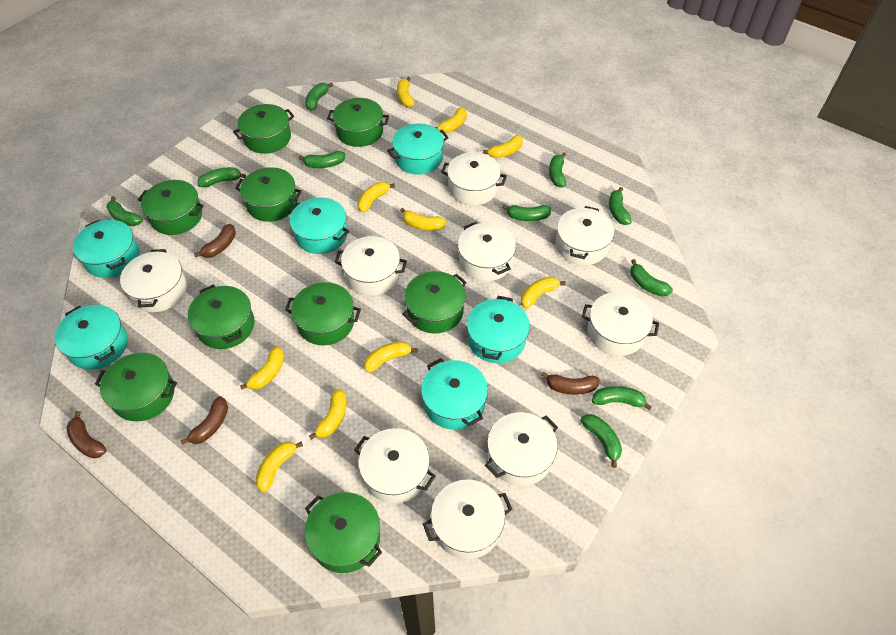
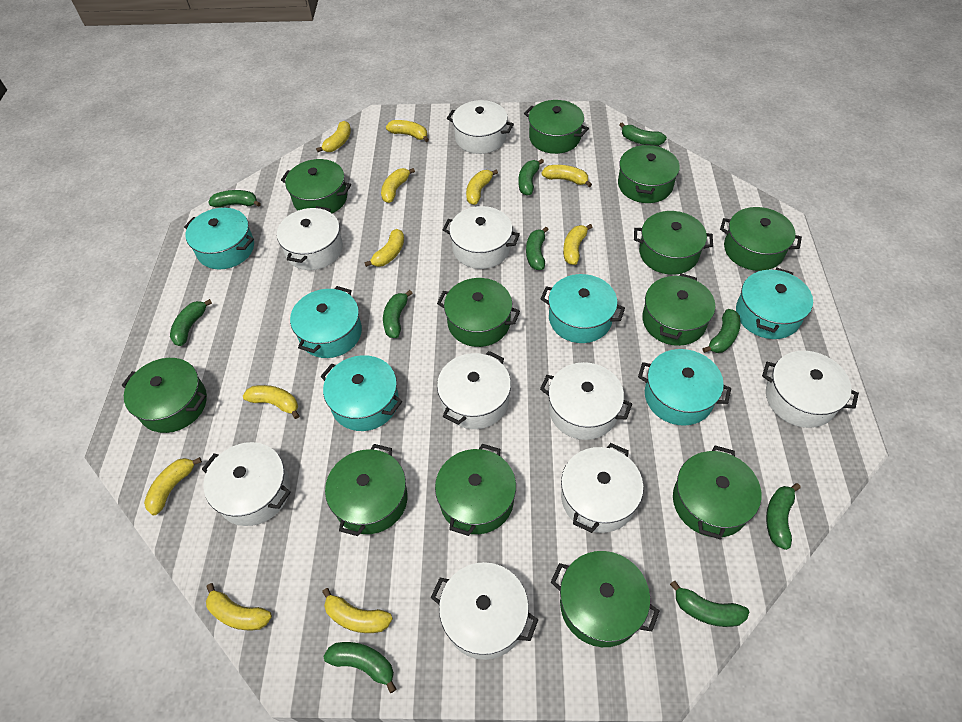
brown banana: [67,411,107,458] [180,396,228,445] [194,224,236,258] [541,371,600,395] = 4 -> none = 0
green pot: [95,353,177,422] [138,180,204,235] [188,284,255,349] [233,104,294,154] [235,167,302,222] [285,282,361,345] [304,492,382,573] [327,98,389,147] [402,271,467,334] = 9 -> [121,358,207,433] [281,159,351,213] [325,444,408,536] [435,444,516,536] [437,278,520,347] [524,100,589,154] [551,551,659,647] [618,144,680,203] [634,211,713,275] [642,274,715,346] [673,446,761,539] [720,207,802,271] = 12
yellow banana: [240,346,284,390] [255,441,303,493] [309,389,347,440] [357,182,395,212] [364,341,418,373] [397,77,414,107] [400,208,447,231] [435,107,467,133] [483,135,523,158] [521,277,566,308] = 10 -> [144,457,202,515] [206,583,272,630] [243,385,299,419] [316,121,351,152] [322,588,393,633] [364,229,404,267] [381,168,415,203] [386,120,429,142] [466,169,498,205] [542,165,592,187] [563,224,593,265] = 11

